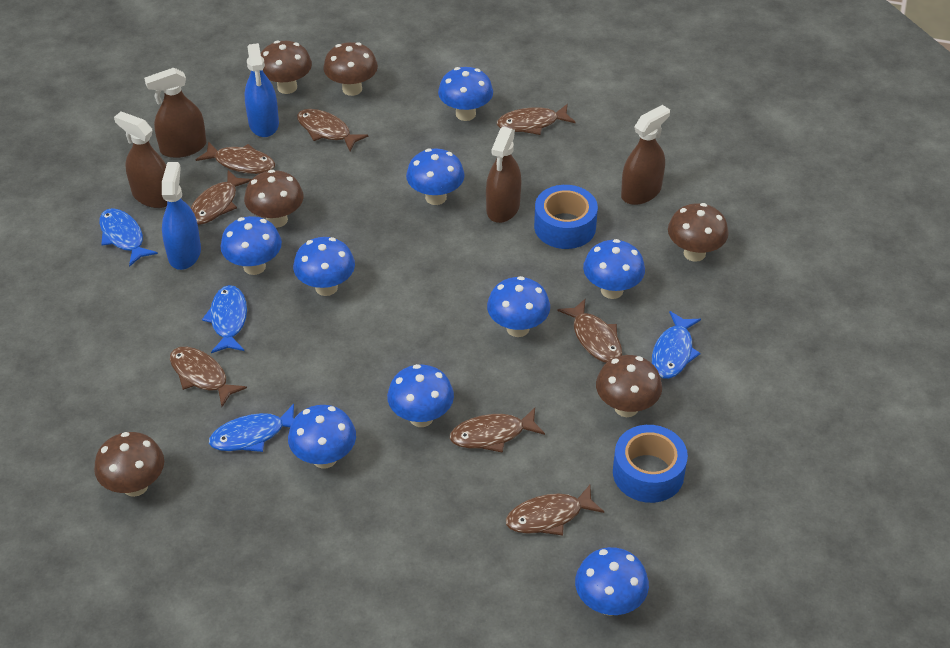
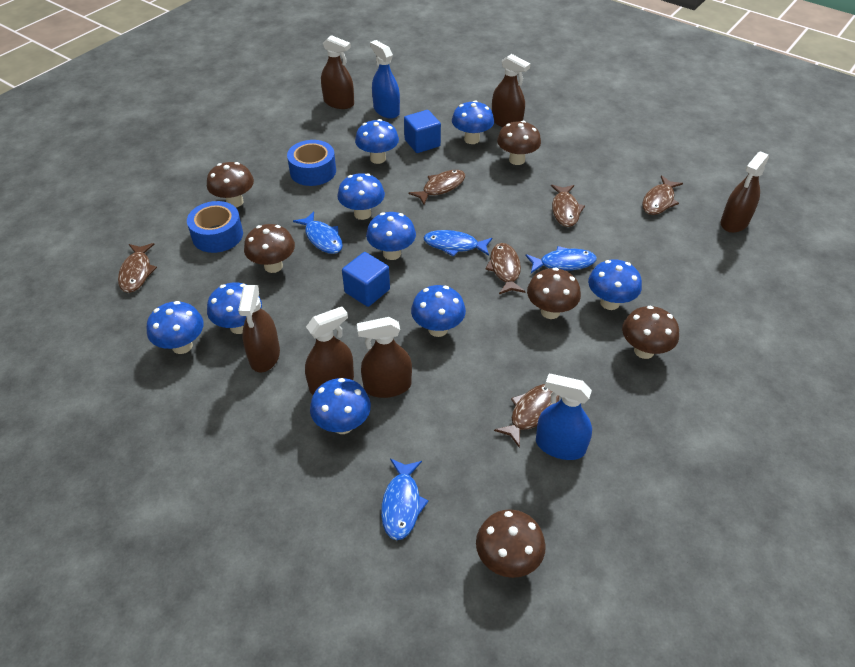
blue cube: none = 0 -> [342,252,390,307] [404,110,441,153] = 2
brown fish: [170,347,247,407] [191,170,252,225] [196,141,275,174] [297,109,368,151] [450,408,545,453] [497,104,576,135] [506,485,604,535] [557,299,622,363] = 8 -> [118,243,157,293] [409,170,465,205] [485,243,525,294] [494,384,559,447] [551,185,585,227] [642,175,683,215] = 6
brown spray bottle: [114,112,167,208] [144,67,206,158] [486,127,521,223] [621,105,670,205] = 4 -> [238,285,280,373] [305,306,354,395] [321,35,354,109] [357,317,412,398] [492,54,530,127] [721,151,769,233] = 6

